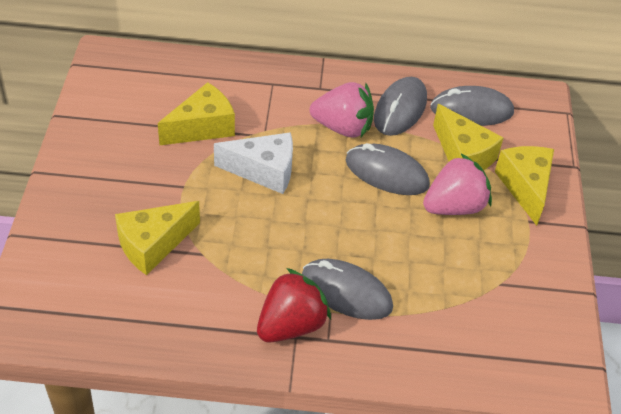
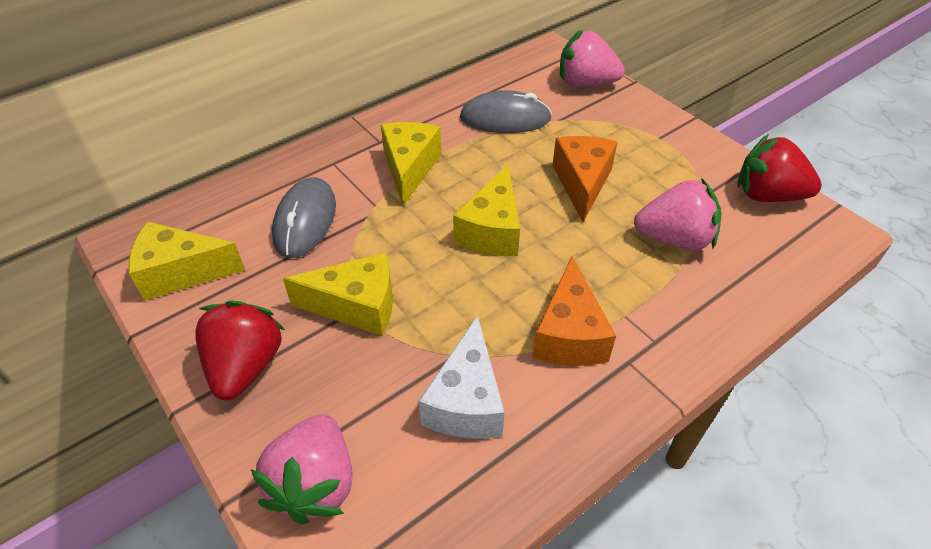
grey mouse: [302,259,393,320] [346,143,430,195] [374,77,427,136] [430,86,514,126] = 4 -> [272,177,336,258] [460,90,552,133] = 2
orange cheese: none = 0 -> [532,256,616,366] [552,136,618,222] = 2
pink strawberry: [310,82,374,137] [423,153,492,215] = 2 -> [250,414,352,524] [560,30,625,87] [634,178,722,250] = 3
red strawberry: [257,268,331,343] = 1 -> [195,300,285,400] [737,134,822,202] = 2

